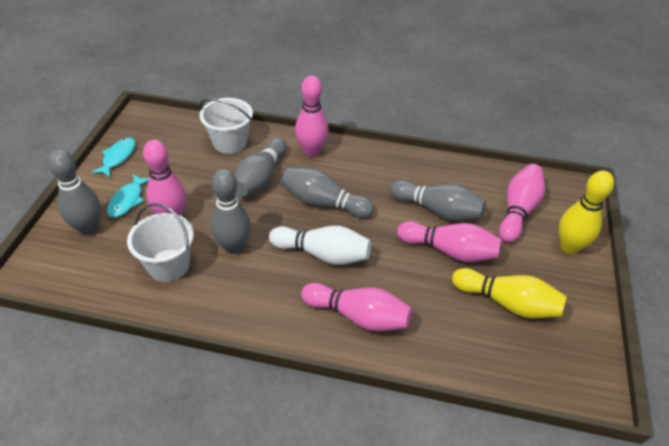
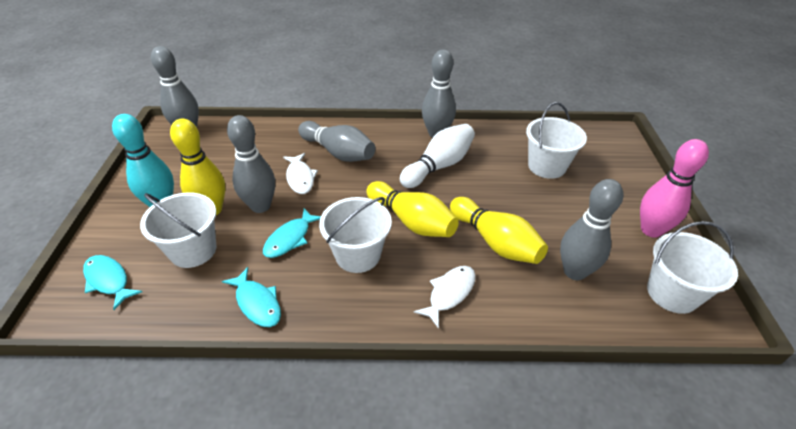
pink bowling pin: [143,140,186,216] [295,75,329,157] [301,283,412,332] [397,221,502,262] [499,164,545,243] = 5 -> [640,139,709,238] = 1
turquoise bowling pin: none = 0 -> [112,114,174,207] = 1
turquoise fish: [91,137,136,177] [107,174,149,218] = 2 -> [83,255,142,310] [222,267,281,327] [263,208,321,258] = 3
white bucket: [127,203,194,282] [200,98,253,154] = 2 -> [140,192,216,268] [319,197,392,273] [526,102,587,179] [647,221,738,314] = 4
white fish: none = 0 -> [283,153,318,194] [414,266,476,329] = 2
yellow bowling pin: [452,268,567,318] [559,171,614,254] = 2 -> [170,118,225,215] [366,181,459,237] [450,197,548,264] = 3

